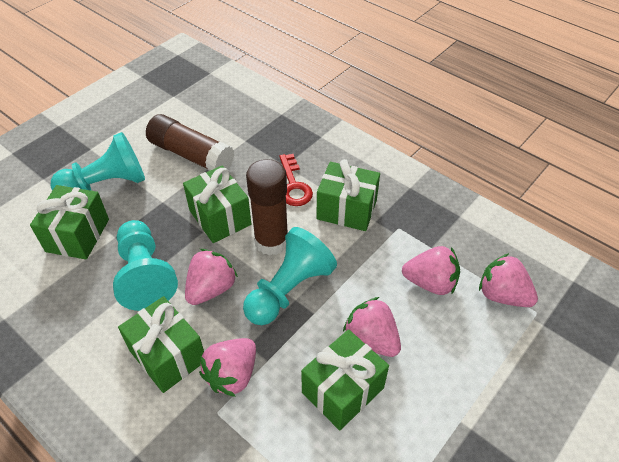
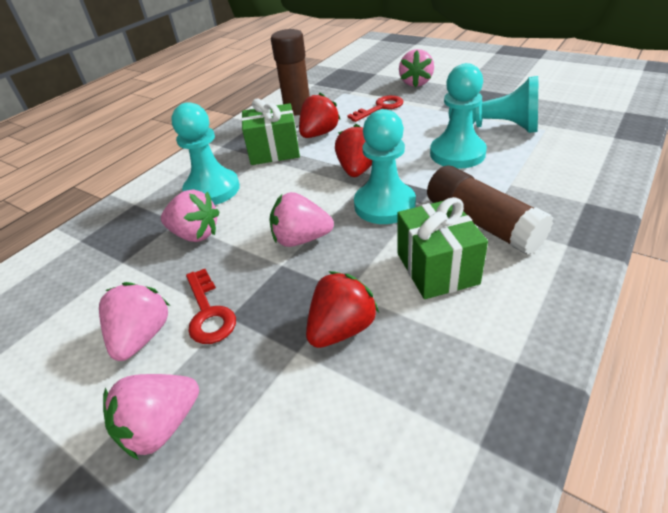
green gift: [30,185,109,259] [118,296,204,393] [183,166,251,243] [301,329,389,431] [316,159,380,231] = 5 -> [241,98,300,165] [398,197,488,299] = 2
red key: [279,154,313,206] = 1 -> [186,269,236,344] [347,95,403,122] = 2
red strawberry: none = 0 -> [299,92,341,138] [306,271,379,348] [335,124,372,177] = 3
turquoise pawn: [50,132,145,191] [113,220,178,311] [243,227,337,325] = 3 -> [171,102,240,205] [354,109,416,224] [430,63,487,169] [449,76,538,133] = 4

